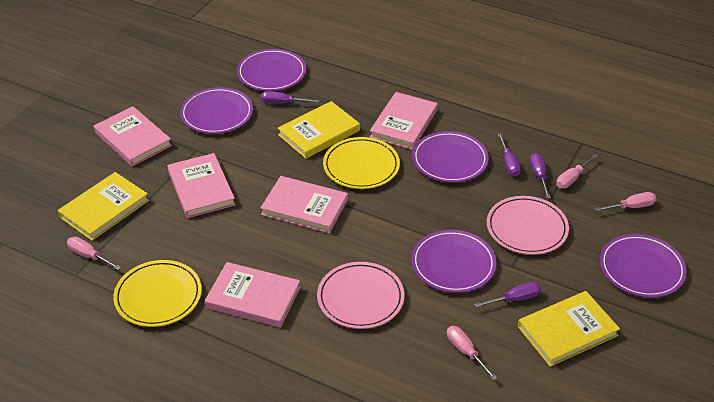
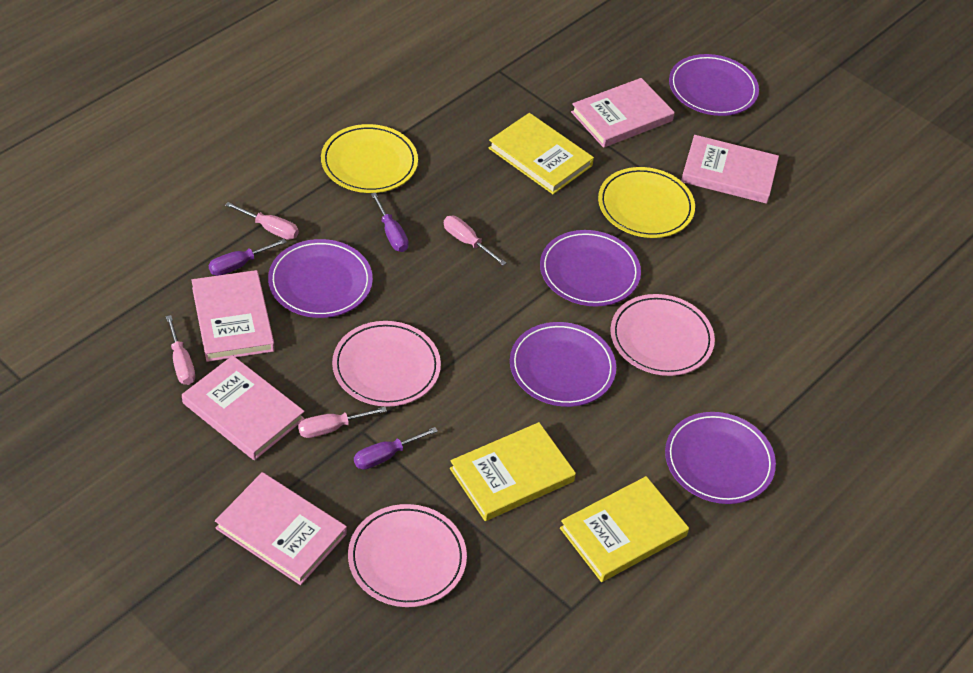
pink plate: [317,262,405,329] [487,196,569,255] = 2 -> [332,321,441,407] [348,504,467,607] [610,294,715,376] = 3
purple screwdriver: [261,91,319,104] [474,282,541,308] [498,133,521,177] [530,153,551,198] = 4 -> [208,239,287,276] [354,427,438,470] [371,192,409,252] = 3

